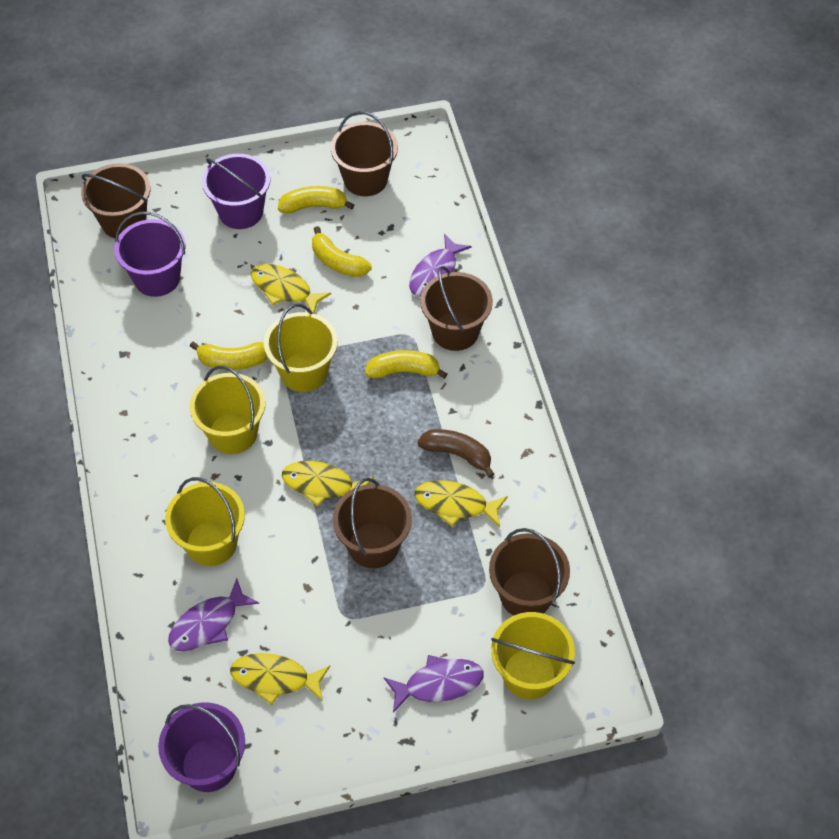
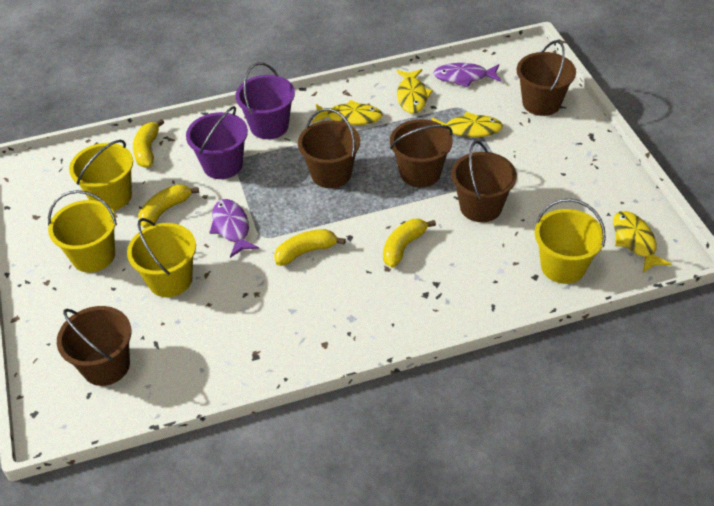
brown banana: [417,429,494,478] = 1 -> none = 0
purple bucket: [114,211,185,297] [158,702,245,792] [202,154,270,229] = 3 -> [186,106,248,179] [236,62,295,139] = 2
purple fish: [168,578,259,651] [384,655,484,713] [409,234,472,297] = 3 -> [209,199,259,258] [433,63,501,87] = 2

